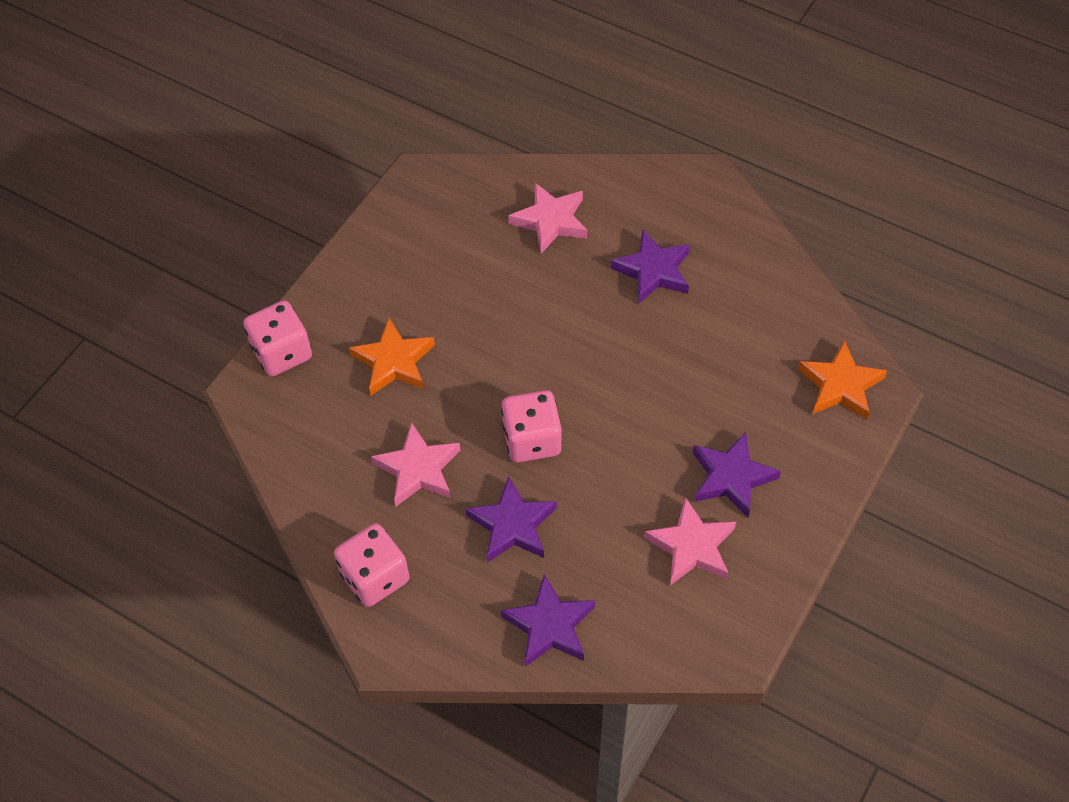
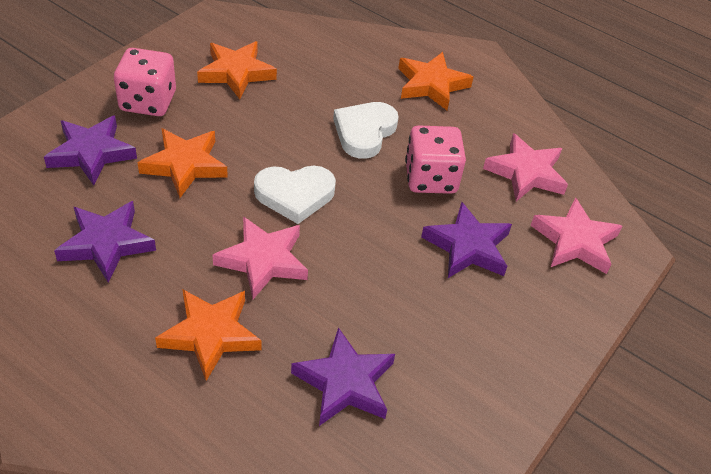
orange star: [349,318,435,395] [798,340,887,420] = 2 -> [137,128,228,198] [155,289,261,381] [197,41,277,99] [398,52,473,110] = 4
pink dice: [243,301,312,376] [334,523,409,607] [501,390,562,463] = 3 -> [114,48,176,116] [405,125,466,194] = 2
white heart: none = 0 -> [254,166,336,224] [333,102,399,159] = 2

